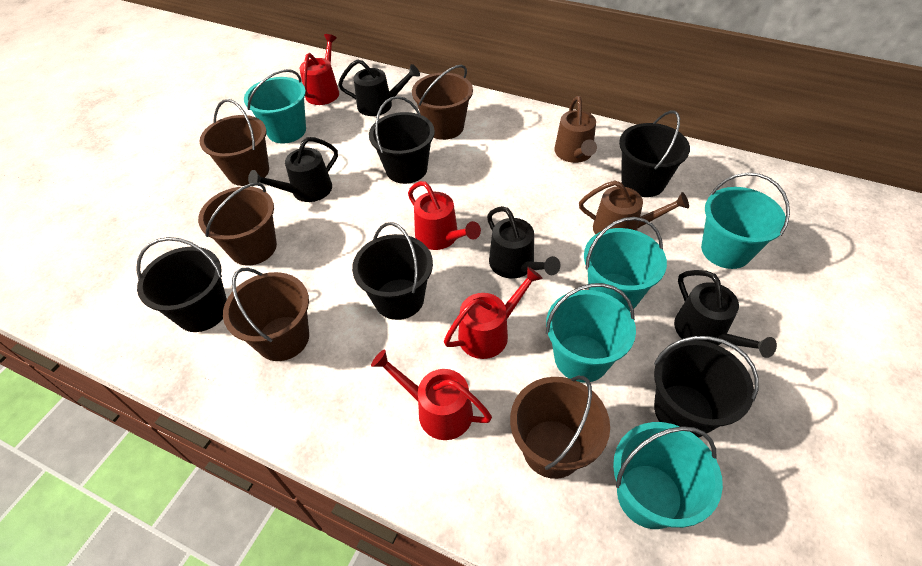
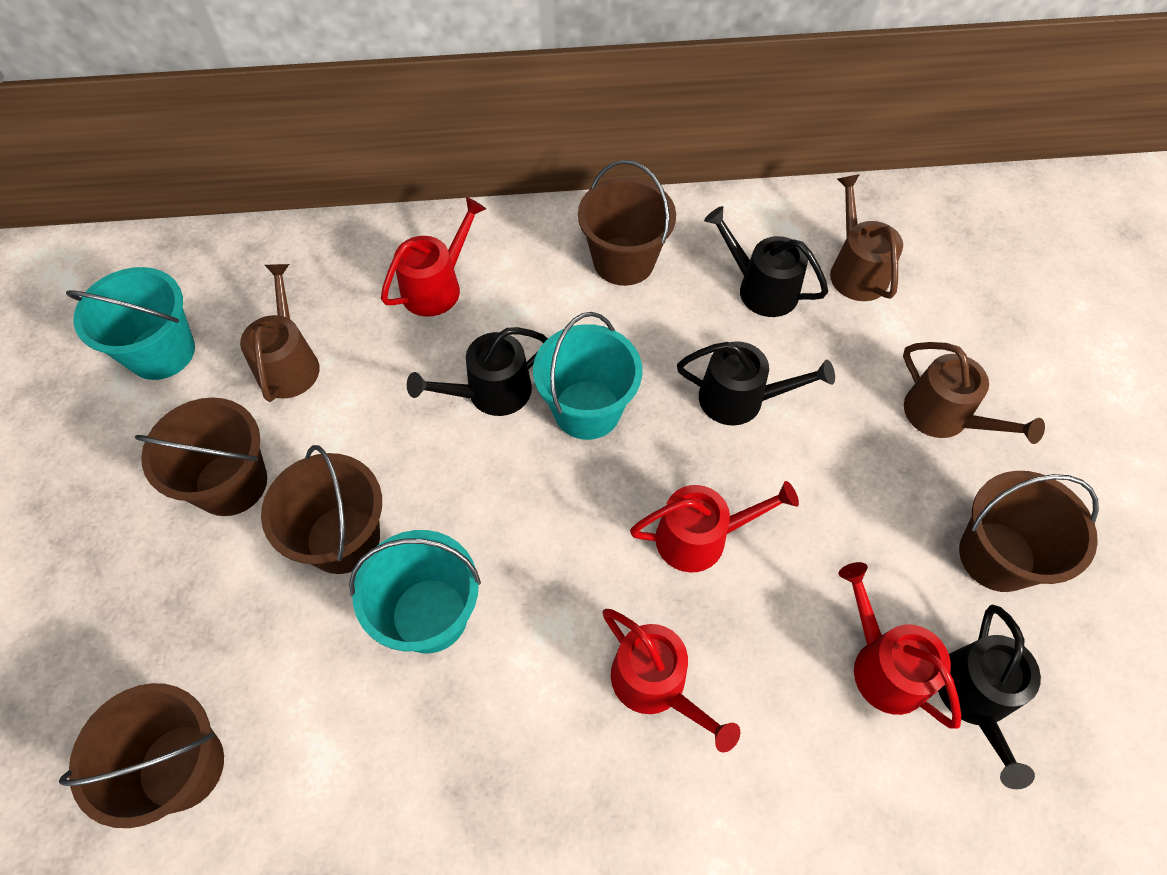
black bucket: [136,237,227,332] [352,222,433,320] [369,96,435,184] [619,110,690,197] [654,336,759,438] = 5 -> none = 0
brown watering can: [554,96,597,163] [579,181,689,235] = 2 -> [240,264,319,402] [830,174,903,301] [903,342,1045,444] = 3
turquoise bucket: [244,69,306,143] [546,283,636,383] [584,217,667,311] [613,422,723,529] [701,173,790,269] = 5 -> [66,267,195,380] [349,530,481,653] [533,312,642,440] = 3

